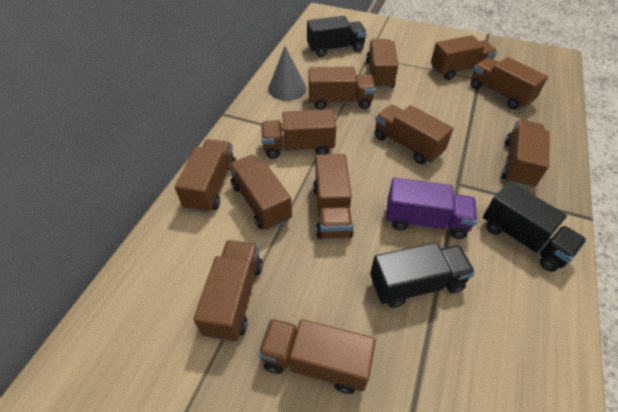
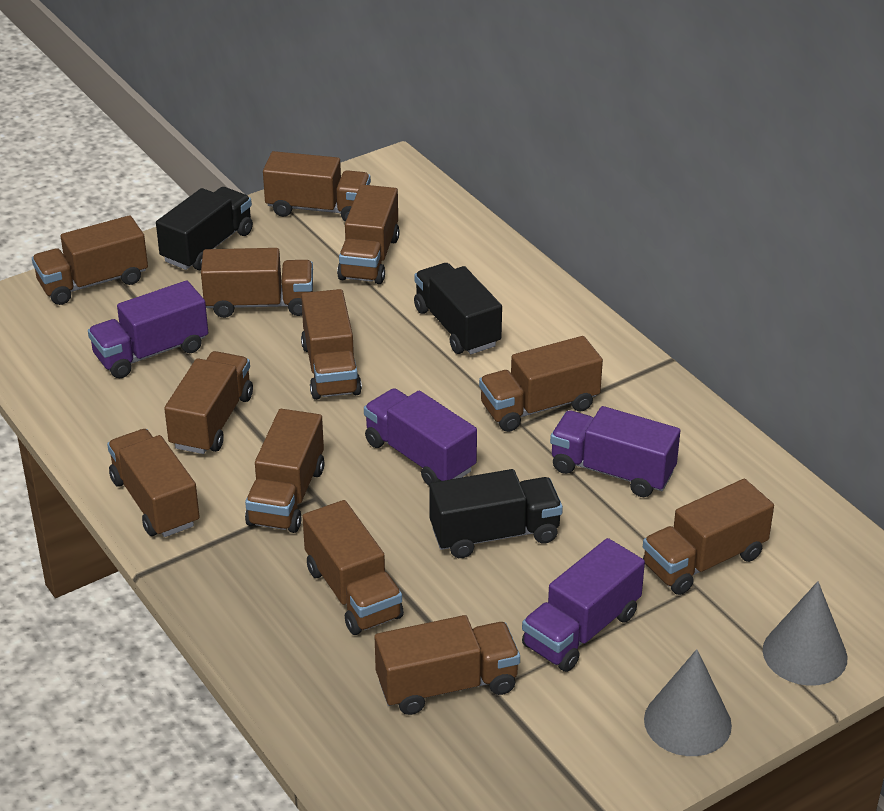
grey cone: [268,46,306,101] = 1 -> [644,649,732,756] [763,581,847,686] = 2
purple truck: [386,178,477,239] = 1 -> [88,281,208,378] [364,388,477,486] [522,538,645,672] [550,406,680,497] = 4

